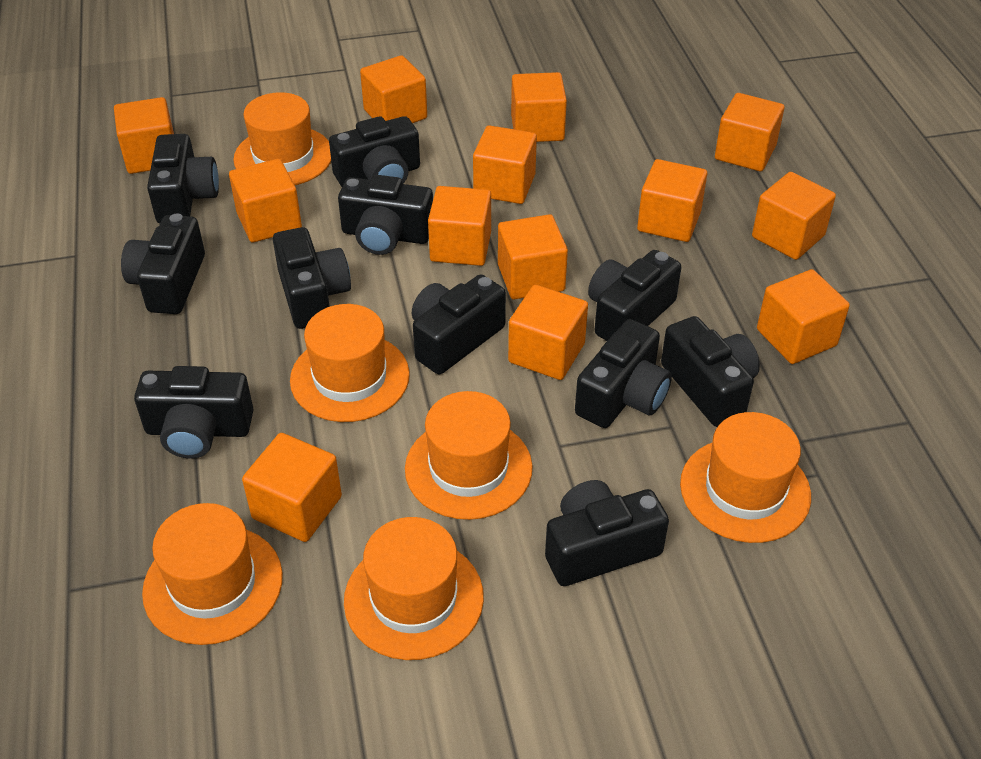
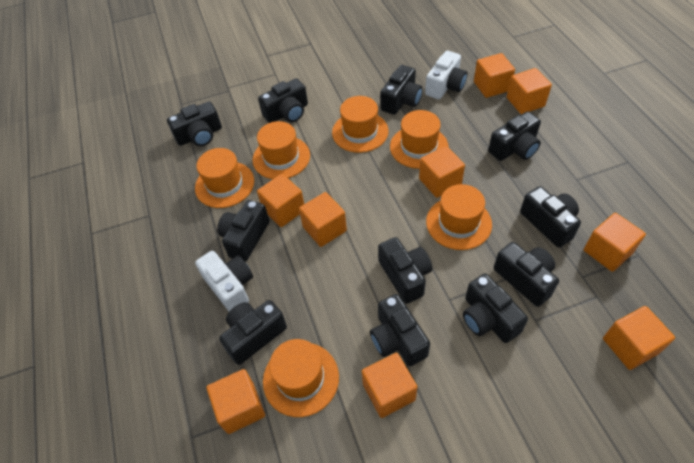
orange cube: [114,97,174,174] [229,159,302,243] [242,433,342,542] [360,55,427,123] [428,186,491,266] [473,125,537,204] [498,214,568,300] [508,285,588,380] [511,72,567,142] [637,159,707,242] [715,93,784,171] [752,172,836,260] [757,269,850,364] = 13 -> [206,369,265,434] [257,174,304,227] [299,192,347,247] [361,353,417,418] [419,146,465,198] [474,53,515,98] [507,68,552,114] [584,213,646,272] [603,306,675,370] = 9
white camera: none = 0 -> [195,251,253,311] [425,51,467,99] = 2

